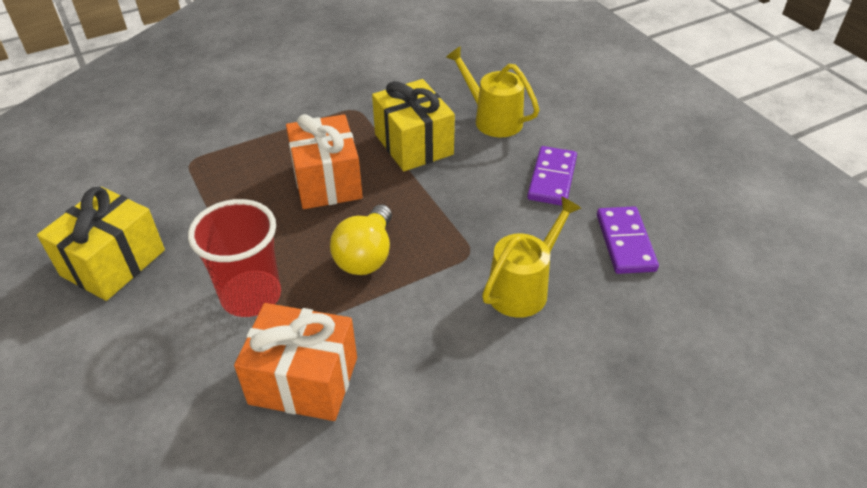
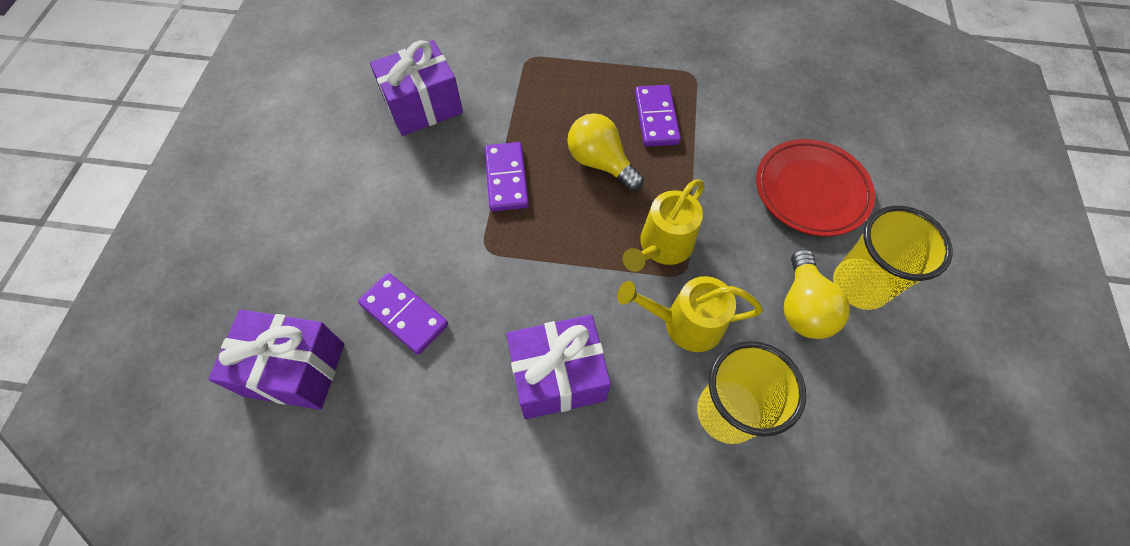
orange gift: [234,303,357,421] [286,114,363,209] = 2 -> none = 0
purple domino: [527,146,577,206] [597,206,659,274] = 2 -> [358,273,448,355] [485,142,529,211] [635,85,681,147] = 3
purple gift: none = 0 -> [208,309,344,410] [370,40,463,136] [506,315,611,419] = 3
red cup: [188,199,281,317] = 1 -> none = 0
red plate: none = 0 -> [756,139,875,236] = 1
yellow cup: none = 0 -> [697,341,806,444] [833,206,953,310] = 2
yellow gift: [37,187,165,301] [372,79,455,171] = 2 -> none = 0
yellow light bulb: [330,205,392,275] = 1 -> [567,113,644,191] [784,249,850,339] = 2

